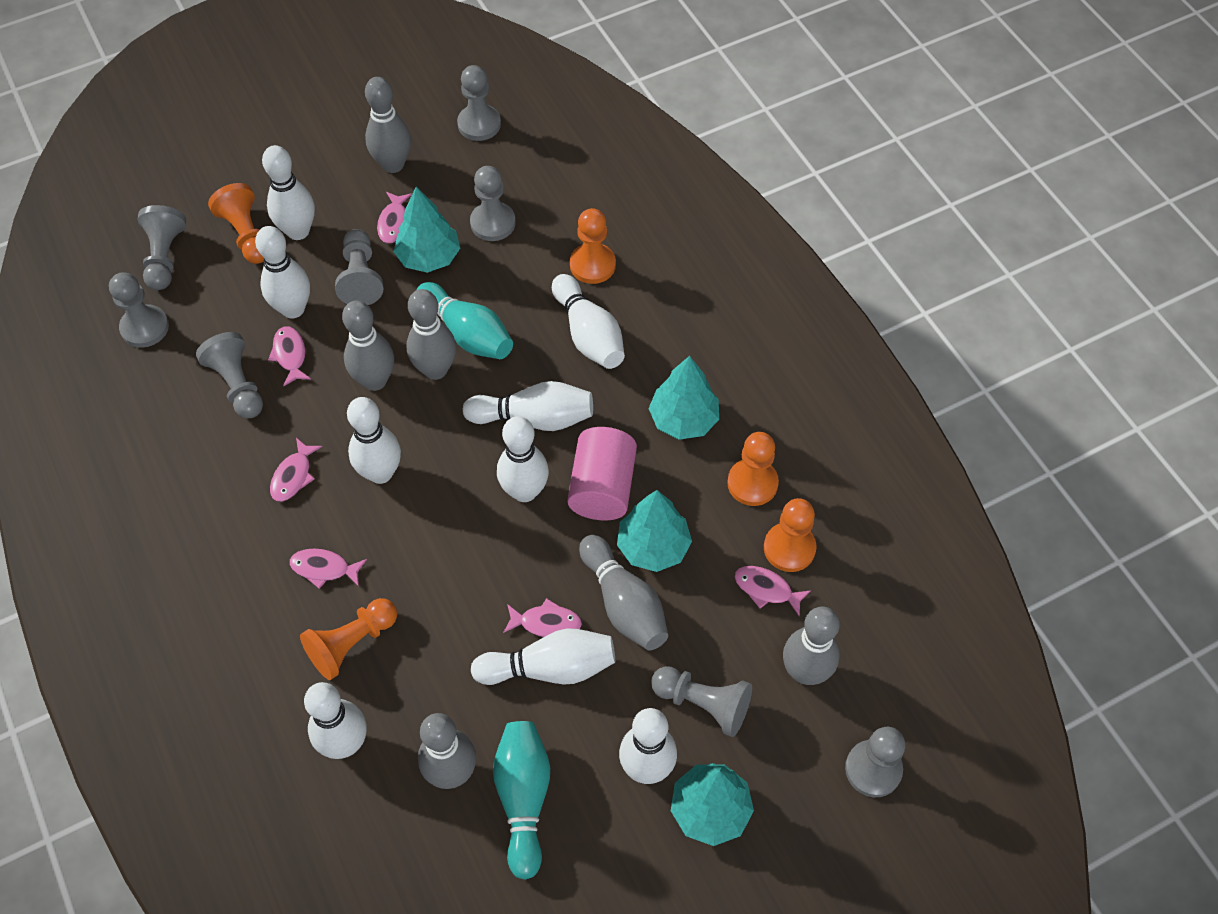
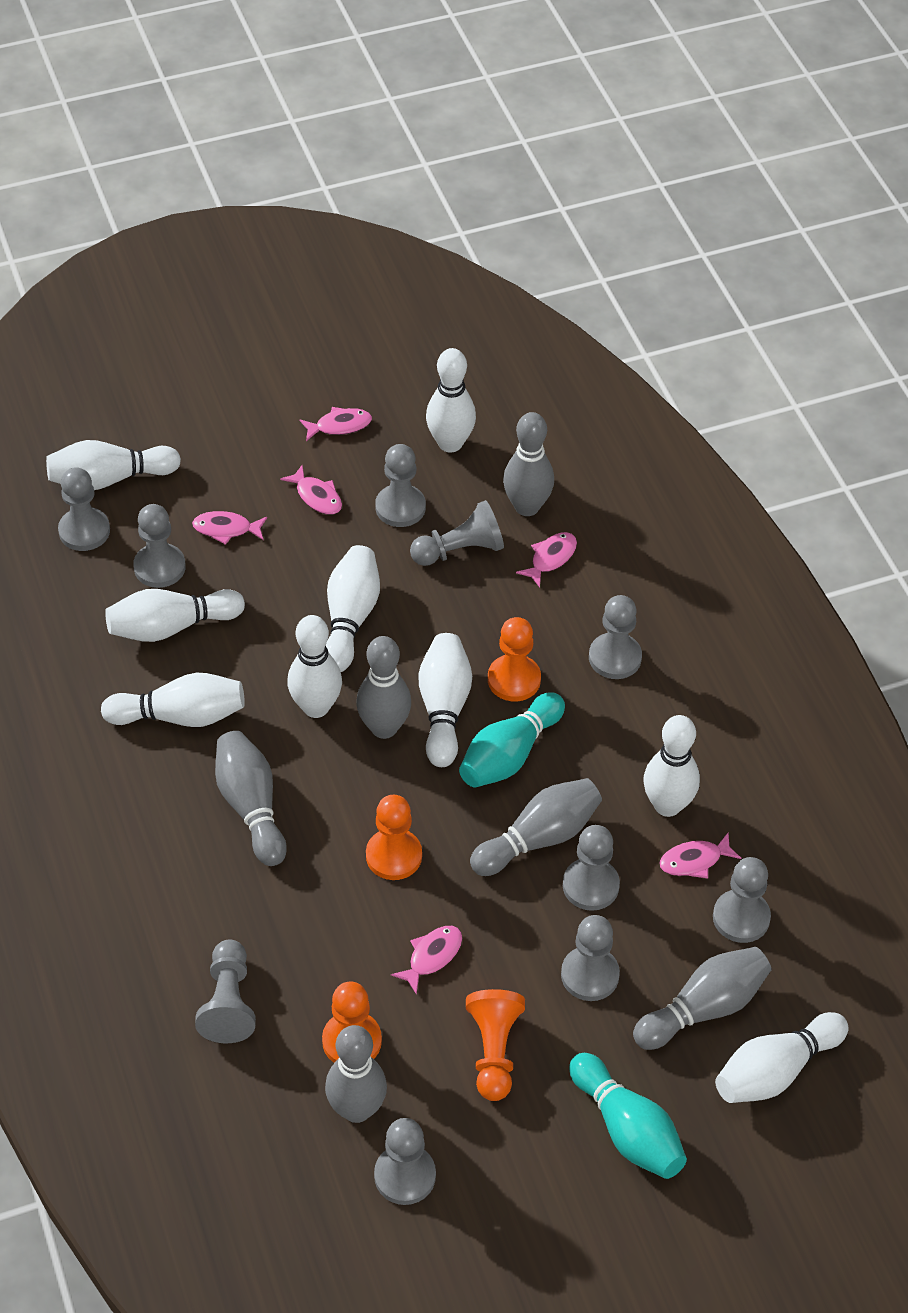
grey pawn: [109,273,169,348] [138,205,186,290] [196,332,263,418] [335,229,383,305] [457,65,501,141] [470,166,516,241] [651,666,752,737] [845,727,906,797] = 8 -> [58,467,110,551] [133,504,186,588] [195,939,256,1043] [374,1118,436,1205] [375,444,426,527] [410,500,504,566] [561,915,620,1001] [563,825,620,911] [589,595,642,679] [713,857,771,943] = 10
orange pawn: [208,183,264,264] [300,598,397,680] [570,208,616,284] [727,432,779,506] [764,498,816,572] = 5 -> [322,981,382,1063] [366,795,422,880] [466,989,525,1101] [488,617,541,701] = 4
pink cylinder: [567,427,637,520] = 1 -> none = 0
turquoise tree: [394,187,460,273] [617,490,692,572] [649,356,719,440] [671,763,754,846] = 4 -> none = 0

